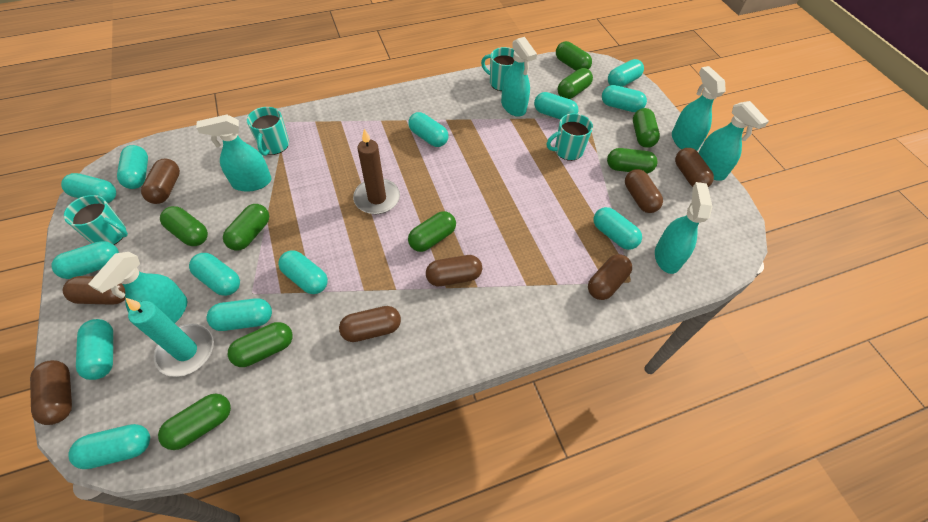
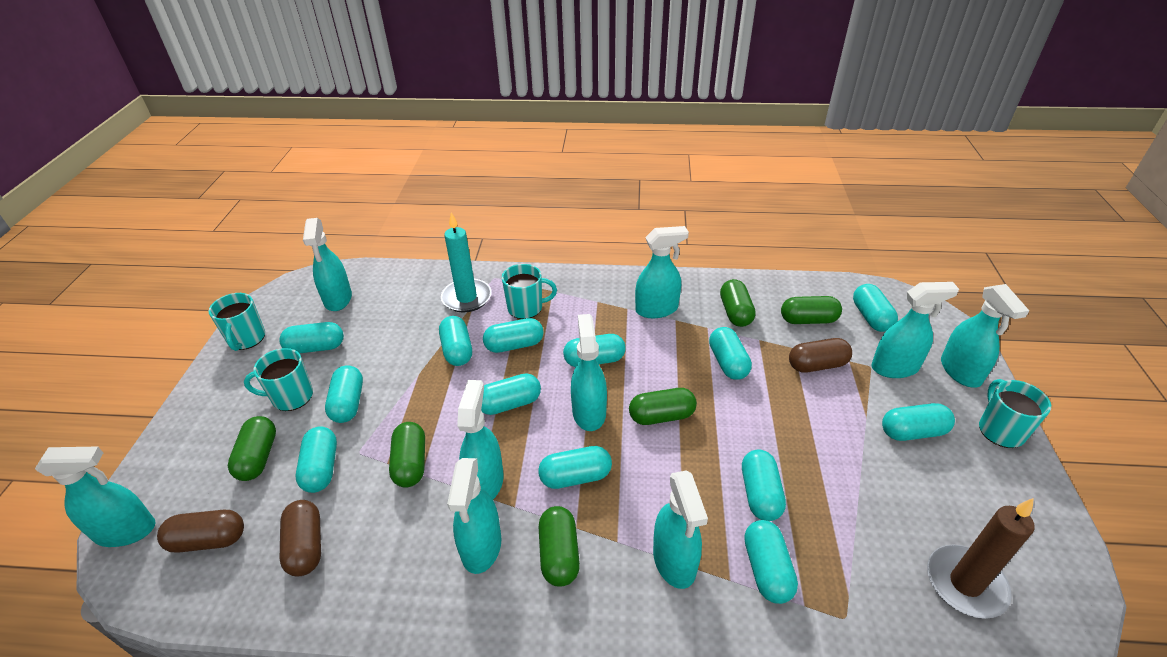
brown capsule: [30,360,72,425] [63,276,125,305] [141,159,180,204] [339,306,401,342] [426,255,482,286] [588,254,632,300] [625,169,663,213] [675,148,714,187] = 8 -> [157,509,244,553] [280,500,321,577] [789,338,852,372] = 3
green capsule: [158,394,231,450] [160,206,208,246] [223,204,269,251] [228,322,293,367] [408,211,456,252] [556,41,592,71] [558,68,593,99] [607,148,657,174] [633,108,660,148] = 9 -> [228,416,276,481] [389,422,425,487] [539,506,580,587] [629,388,697,425] [720,279,756,327] [781,296,842,324] = 6
turquoise spray bottle: [88,252,187,323] [196,115,272,192] [501,37,537,117] [655,182,713,274] [672,66,726,151] [699,101,769,181] = 6 -> [35,447,156,547] [303,218,352,311] [447,458,501,574] [457,380,504,499] [571,314,607,431] [635,226,689,318] [653,470,708,589] [872,282,959,378] [941,284,1029,388] = 9

